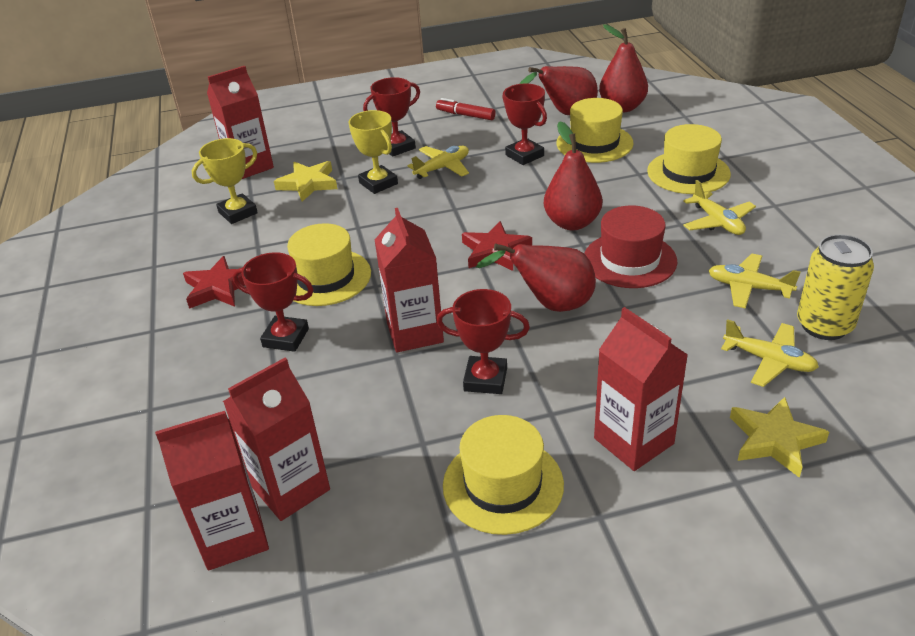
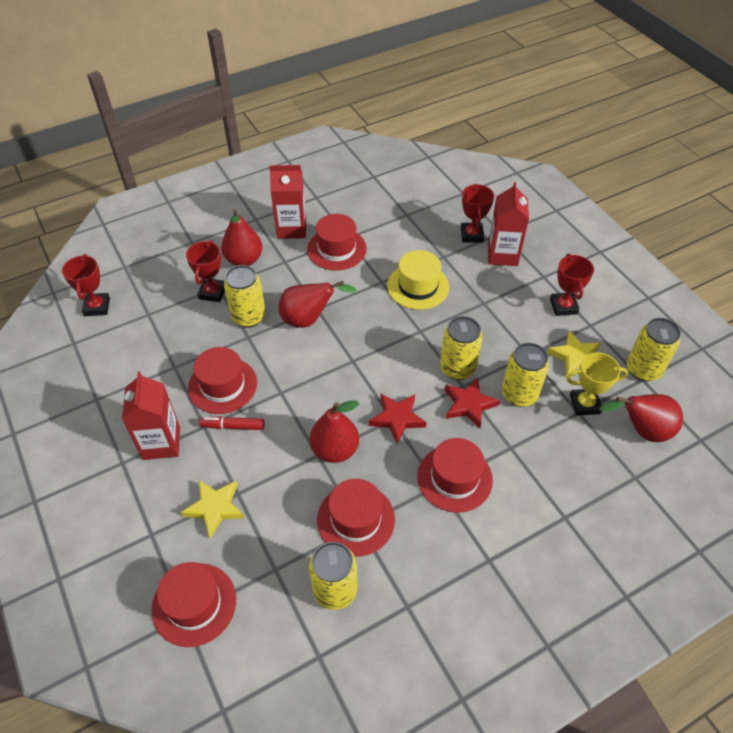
red carton: [155,411,269,571] [207,66,274,179] [223,357,330,521] [375,208,444,352] [594,307,688,471] = 5 -> [122,372,180,460] [269,165,306,239] [488,182,529,266] = 3
red hat: [584,205,677,288] = 1 -> [152,562,236,647] [188,347,257,414] [307,214,367,270] [317,479,395,557] [417,438,493,513] = 5
yellow can: [797,234,874,340] = 1 -> [224,265,266,328] [309,542,357,610] [440,316,483,380] [502,343,549,407] [627,318,681,382] = 5
yellow hat: [287,223,371,306] [443,415,564,535] [556,98,634,163] [647,124,731,194] = 4 -> [387,250,449,310] = 1
yellow plane: [407,146,469,179] [683,180,756,235] [708,254,801,309] [721,319,819,387] = 4 -> none = 0
yellow trophy: [192,138,258,224] [349,110,398,194] = 2 -> [566,352,628,416] = 1

